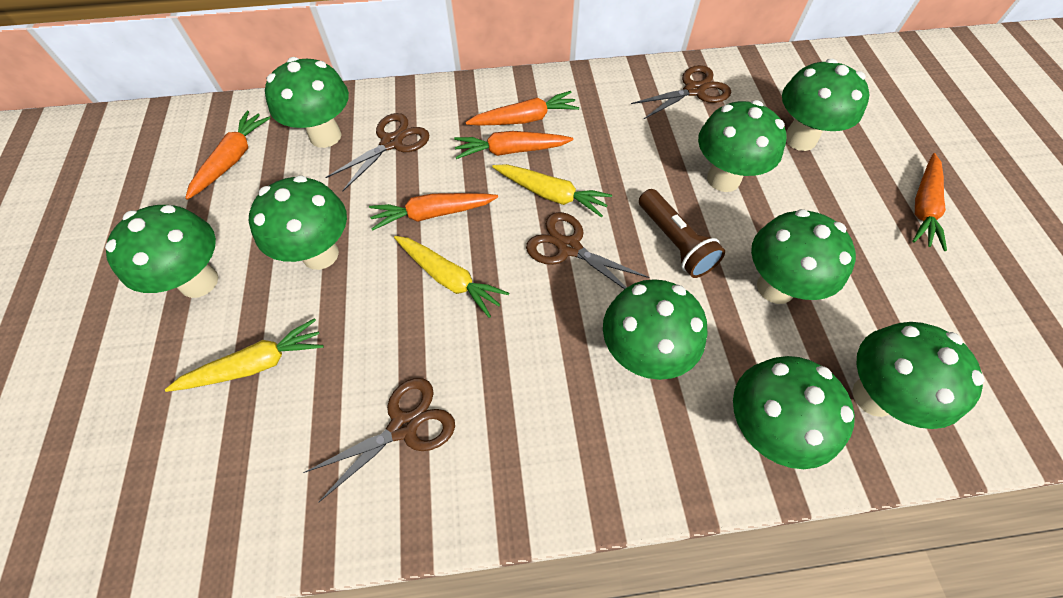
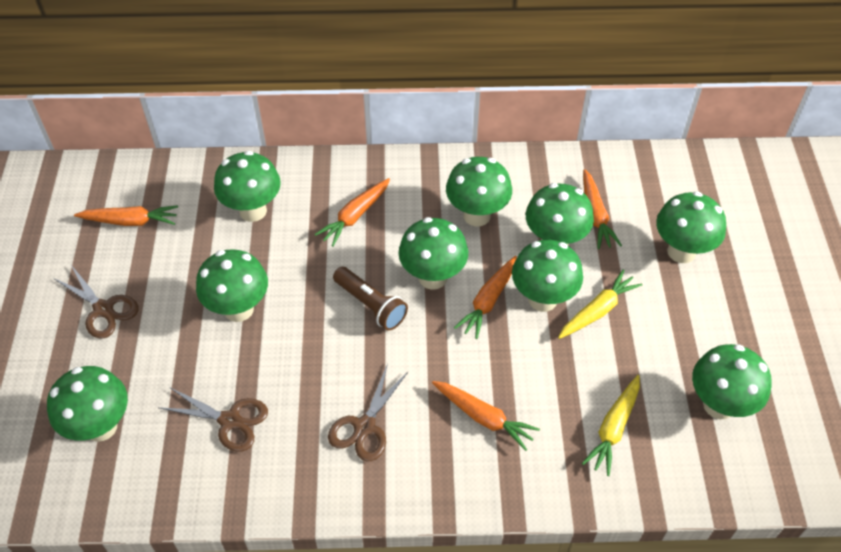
brown scissors: [303,378,455,502] [325,113,429,192] [526,212,649,289] [631,65,731,120] = 4 -> [53,265,139,338] [157,387,268,452] [328,363,409,461] = 3
yellow carrot: [165,318,324,392] [394,236,509,318] [492,164,612,218] = 3 -> [558,269,642,339] [582,375,640,476] = 2

